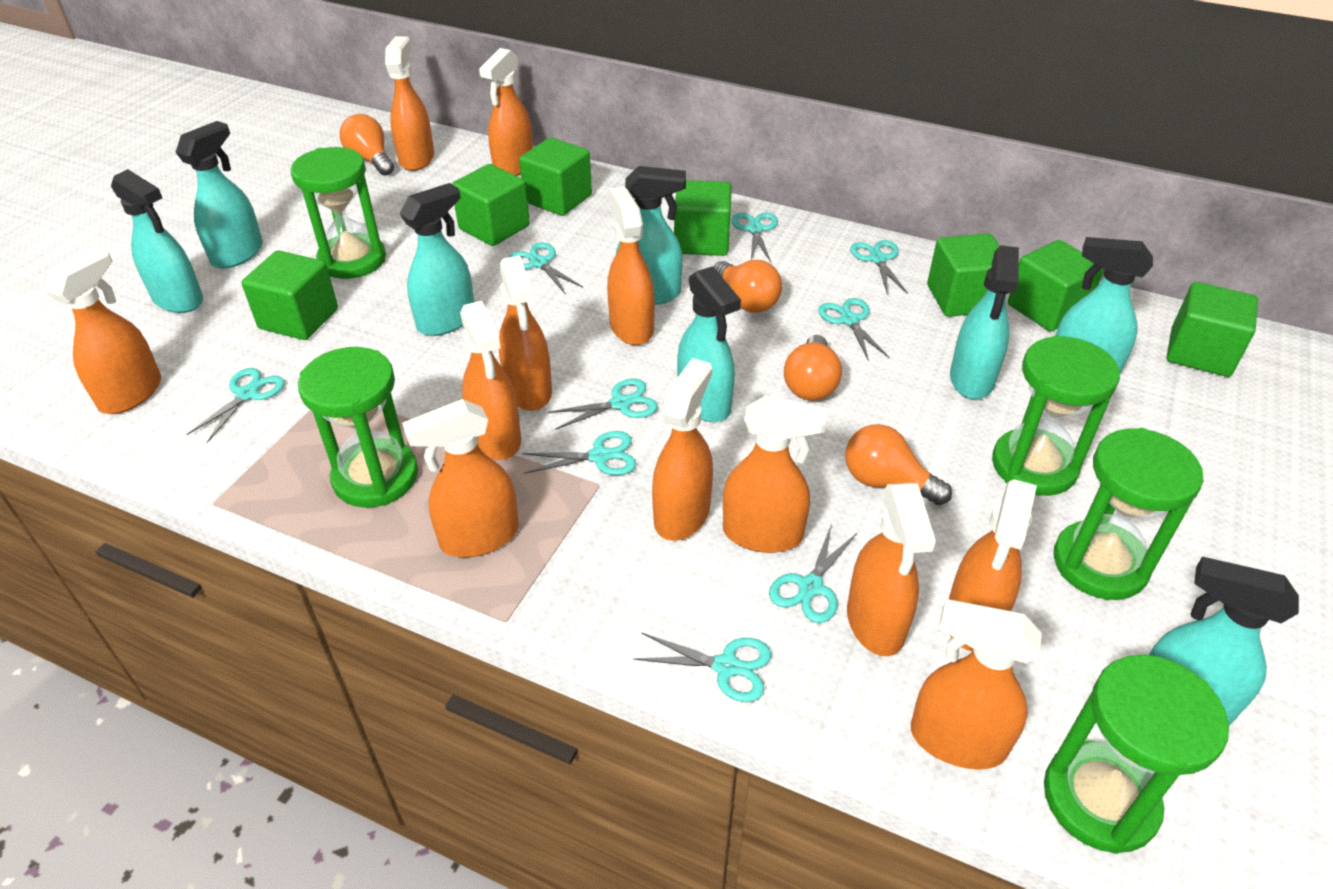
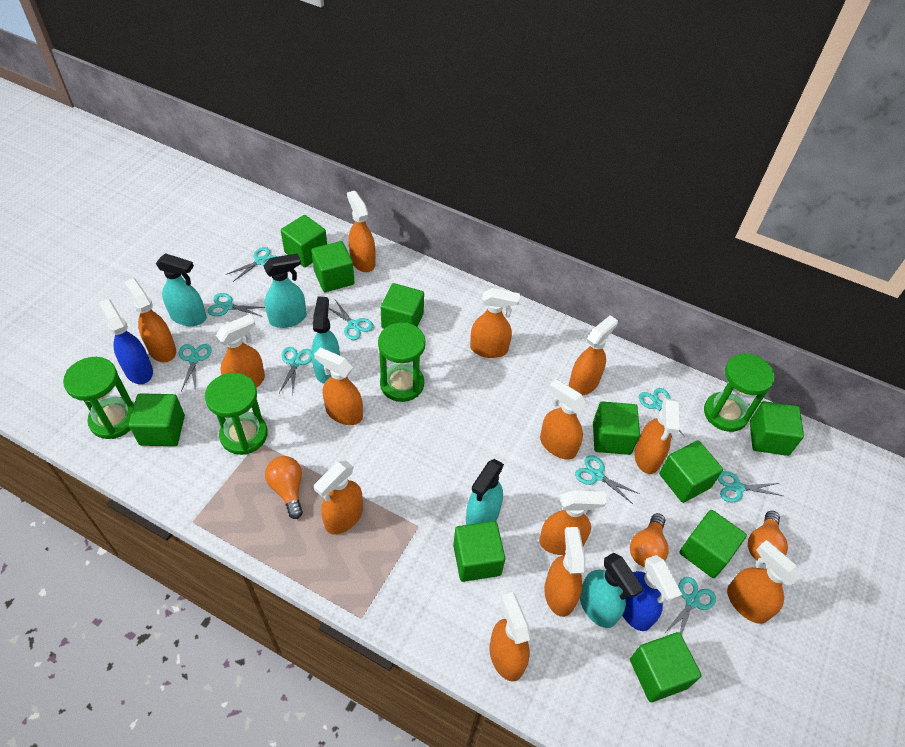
blue spray bottle: none = 0 -> [99,299,153,384] [622,555,682,631] = 2
green cube: [241,250,338,340] [452,164,530,246] [519,137,592,216] [674,180,732,256] [927,233,1000,317] [1008,240,1104,331] [1167,282,1258,377] = 7 -> [129,393,185,446] [281,215,327,267] [311,241,355,292] [381,283,424,329] [453,521,505,582] [593,401,640,455] [630,632,701,702] [659,440,723,503] [679,510,747,578] [750,401,804,456] = 10
green hourglass: [290,147,386,279] [298,347,418,508] [992,336,1120,496] [1044,654,1229,854] [1054,428,1203,600] = 5 -> [63,357,134,439] [205,373,268,455] [378,322,426,402] [704,353,775,432] = 4
orange light bulb: [339,114,394,176] [714,260,782,312] [784,335,842,401] [845,424,952,505] = 4 -> [265,456,303,519] [630,513,668,567] [748,511,788,564] = 3
orange spray bottle: [44,247,161,414] [385,36,434,171] [402,399,519,558] [460,301,521,460] [479,48,533,176] [499,255,552,411] [607,186,655,345] [652,358,713,541] [723,395,827,553] [847,483,936,656] [911,599,1042,770] [949,479,1037,651] = 12 -> [124,278,176,362] [216,315,265,388] [314,348,363,425] [314,460,363,534] [347,191,375,272] [470,288,520,358] [490,592,531,681] [539,490,607,555] [540,379,587,460] [544,527,585,617] [569,315,618,396] [634,398,679,474] [727,540,801,624] = 13
turquoise spray bottle: [111,169,203,313] [175,121,263,269] [400,183,474,336] [616,166,686,305] [677,266,741,422] [950,245,1019,399] [1055,237,1153,373] [1149,557,1299,726] = 8 -> [156,253,207,326] [263,253,307,328] [311,297,340,384] [466,459,504,525] [580,553,644,628] = 5

